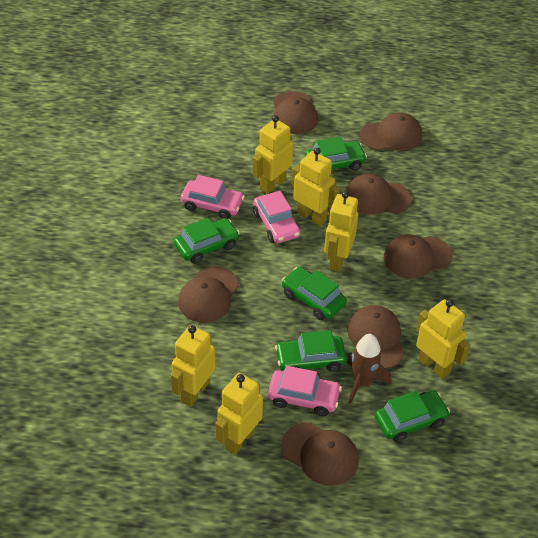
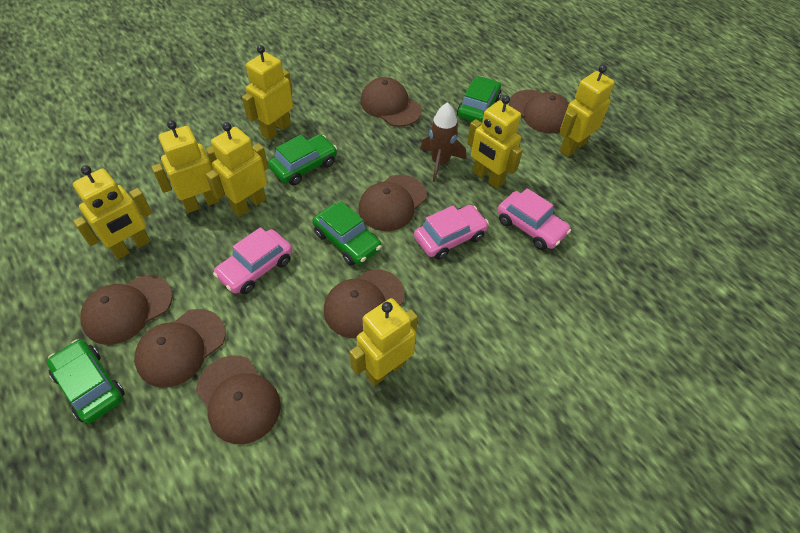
green car: [174,218,240,264] [275,330,347,372] [282,267,347,320] [305,137,367,170] [375,391,450,443] = 5 -> [47,339,125,424] [268,134,337,186] [312,201,382,266] [457,76,501,123] = 4
yellow robot: [171,325,215,406] [215,373,263,455] [253,115,293,194] [292,148,340,226] [324,191,358,272] [416,299,470,379] = 6 -> [73,165,152,259] [151,120,220,213] [206,122,268,217] [242,45,293,140] [349,298,418,386] [467,95,523,189] [559,65,615,157] = 7

